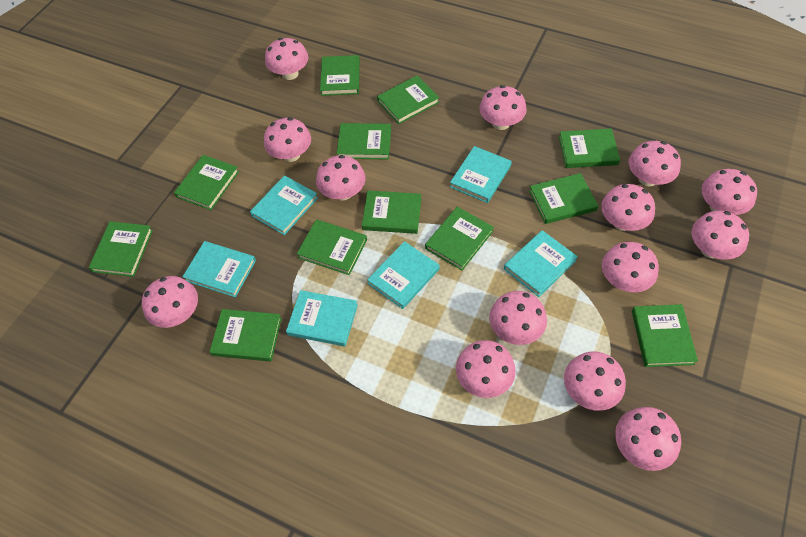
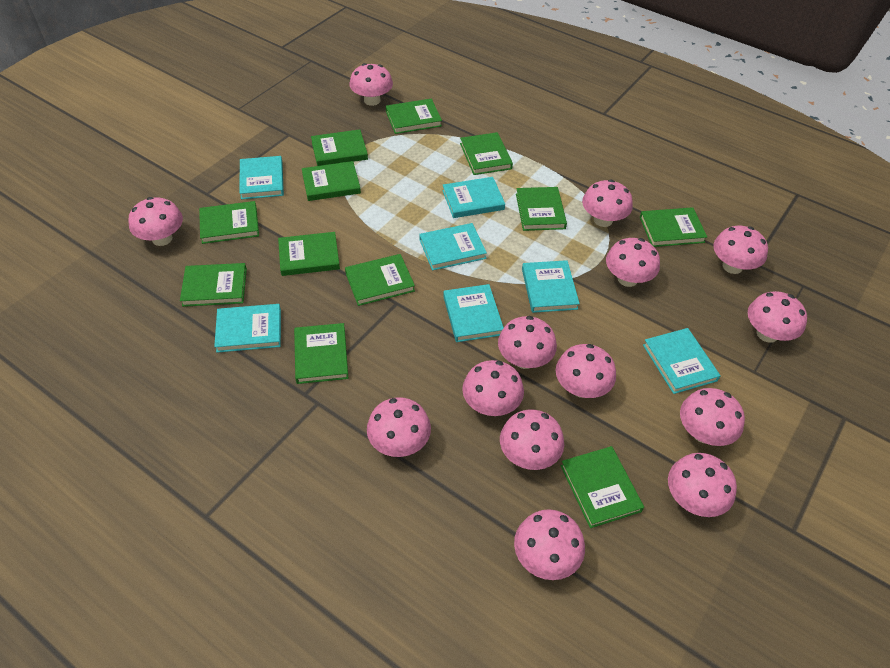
turquoise book: [183,241,256,297] [250,175,318,235] [286,290,358,347] [367,241,440,309] [450,146,512,203] [504,230,578,297] = 6 -> [214,304,281,353] [239,156,284,199] [419,223,487,270] [442,177,505,218] [443,284,504,342] [522,260,580,313] [643,328,721,394] = 7

